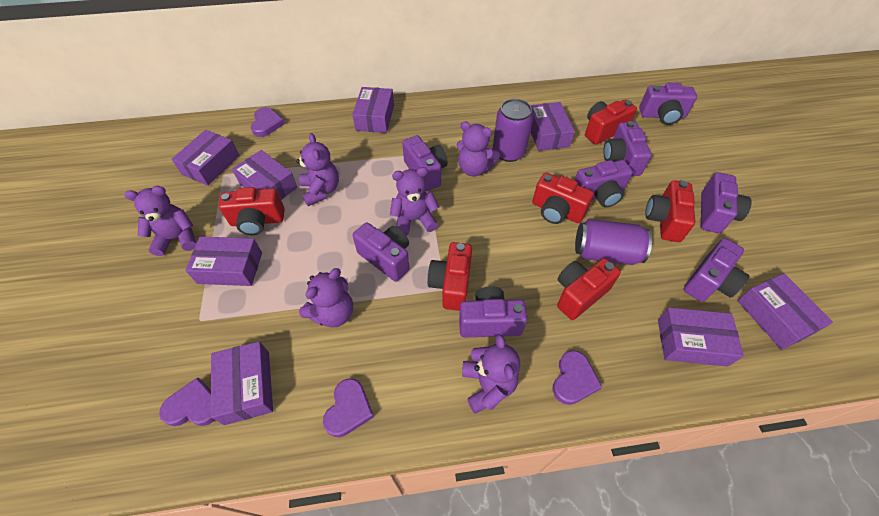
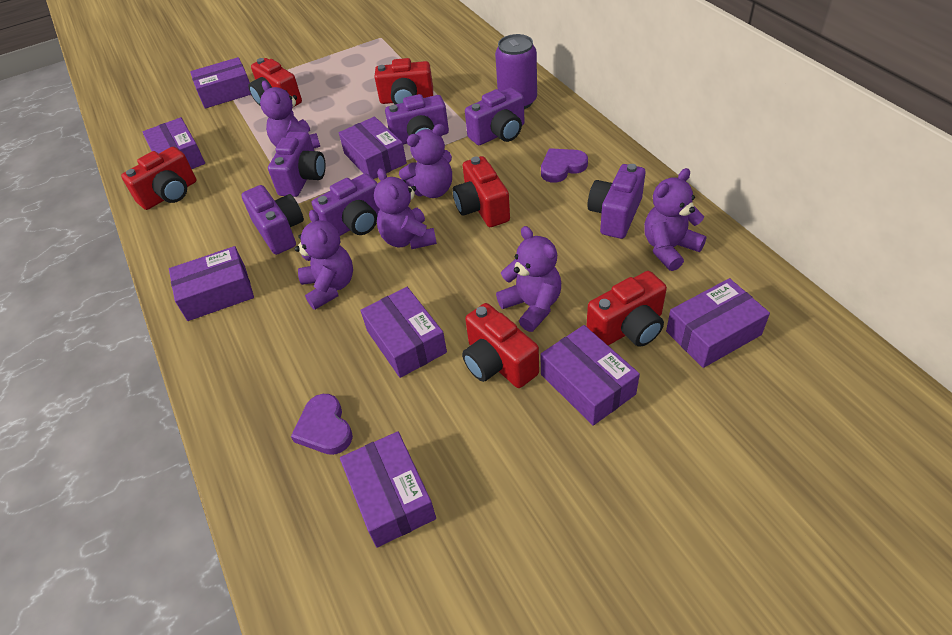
purple camera: [352,222,410,282] [402,135,448,191] [459,286,527,337] [575,160,633,208] [603,121,652,176] [639,83,697,125] [683,238,750,302] [701,172,752,233] = 8 -> [241,185,304,255] [268,131,326,197] [312,173,380,236] [385,94,449,145] [465,87,525,145] [588,164,646,239] = 6
purple can: [493,99,533,162] [575,219,652,265] = 2 -> [495,34,537,109] = 1
purple heart: [159,377,215,426] [251,107,285,137] [323,379,374,437] [553,350,602,405] = 4 -> [291,394,353,455] [541,148,588,183] = 2

